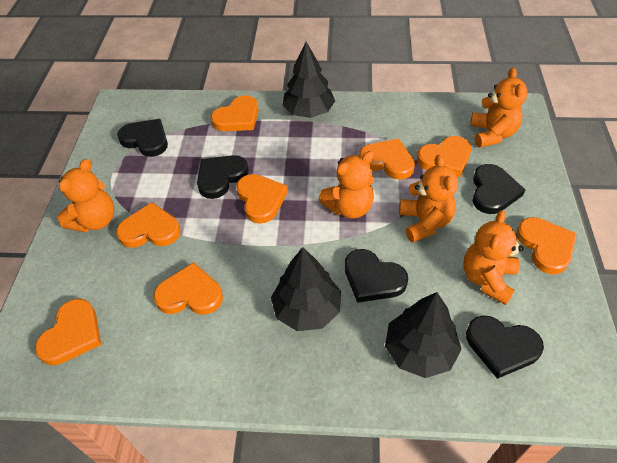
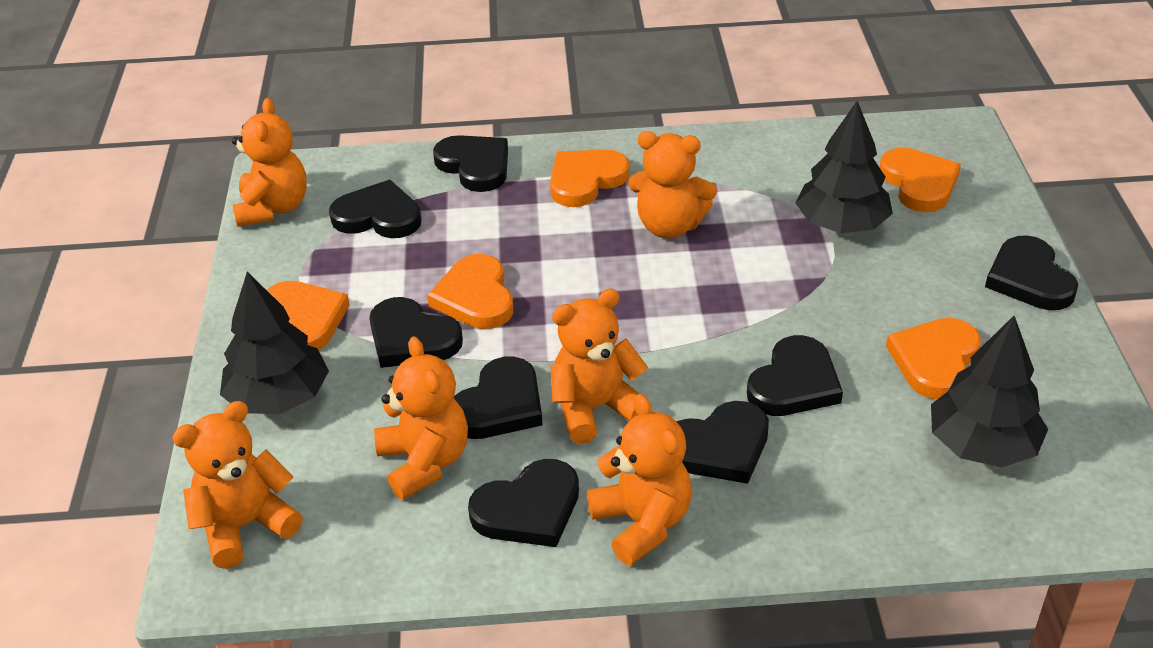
black heart: [117,119,168,157] [197,155,249,199] [344,249,408,303] [466,315,544,379] [472,164,525,214] = 5 -> [329,180,422,238] [369,297,463,368] [433,135,508,192] [454,356,543,439] [468,459,579,547] [677,401,769,484] [747,335,843,416] [985,235,1078,310] = 8
orange heart: [35,299,101,365] [116,202,181,248] [153,262,223,315] [211,95,259,131] [236,174,288,224] [359,138,415,180] [417,136,471,177] [516,217,577,274] = 8 -> [267,281,350,350] [427,254,513,329] [550,150,630,207] [879,148,961,212] [886,318,981,399] = 5
orange teddy bear: [57,159,114,233] [318,151,374,218] [399,154,458,243] [463,210,524,305] [470,68,527,147] = 5 -> [172,401,303,569] [232,98,307,227] [374,336,468,500] [551,289,648,444] [587,394,692,566] [628,131,717,238] = 6

